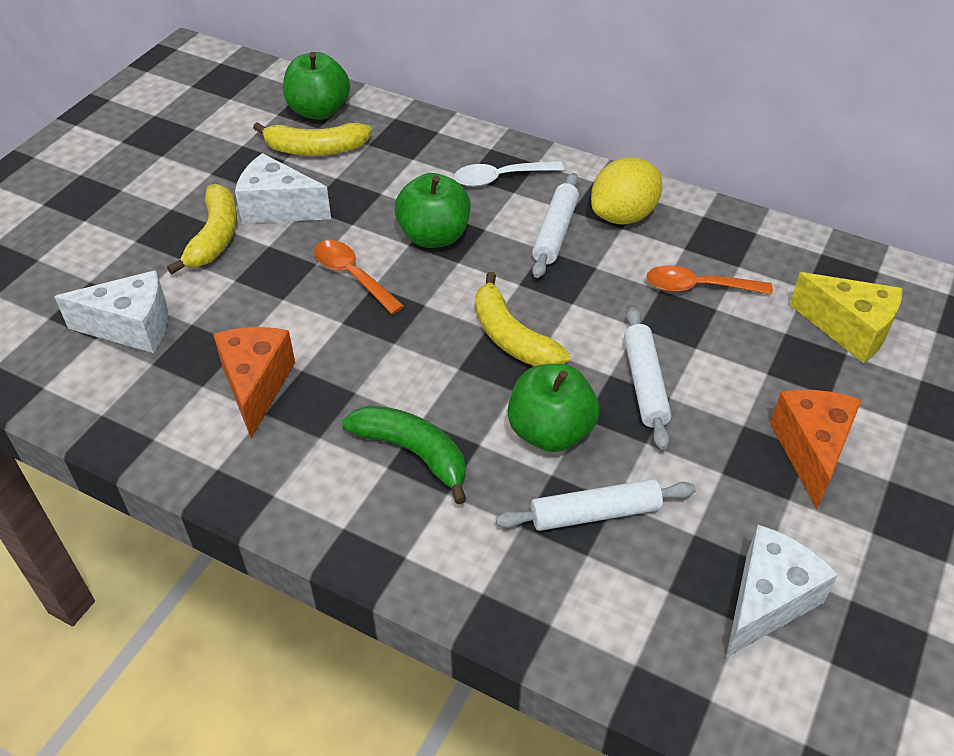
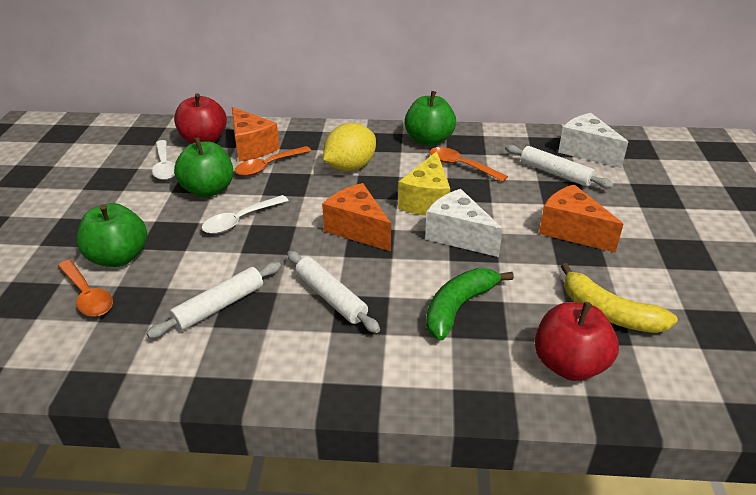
orange cheese: [213,327,295,438] [770,390,862,509] = 2 -> [232,107,280,162] [322,183,391,251] [539,184,623,253] = 3
orange spoon: [314,240,404,314] [646,265,773,295] = 2 -> [58,260,113,317] [235,146,311,176] [430,147,508,182] = 3
red apple: none = 0 -> [174,93,227,144] [535,302,619,381] = 2
white cheese: [54,270,168,353] [235,153,331,224] [726,525,838,658] = 3 -> [425,189,503,257] [558,113,628,168] = 2
white spoon: [454,161,564,187] = 1 -> [152,140,175,180] [202,195,289,234] = 2
yellow banana: [167,184,237,274] [253,122,372,156] [475,272,570,366] = 3 -> [561,263,678,333] = 1

